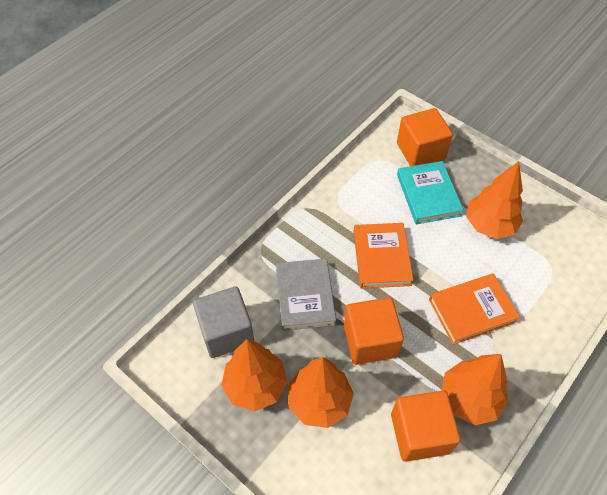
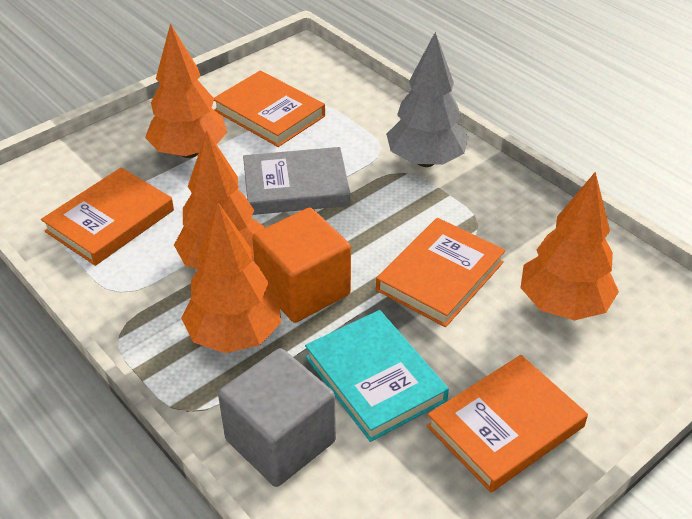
grey tree: none = 0 -> [386,32,468,167] = 1
orange book: [353,223,413,288] [429,273,520,345] = 2 -> [41,168,174,266] [214,70,325,147] [376,218,506,327] [427,355,588,492] = 4
orange cube: [344,297,404,365] [391,390,461,462] [397,108,453,166] = 3 -> [252,208,351,323] = 1

